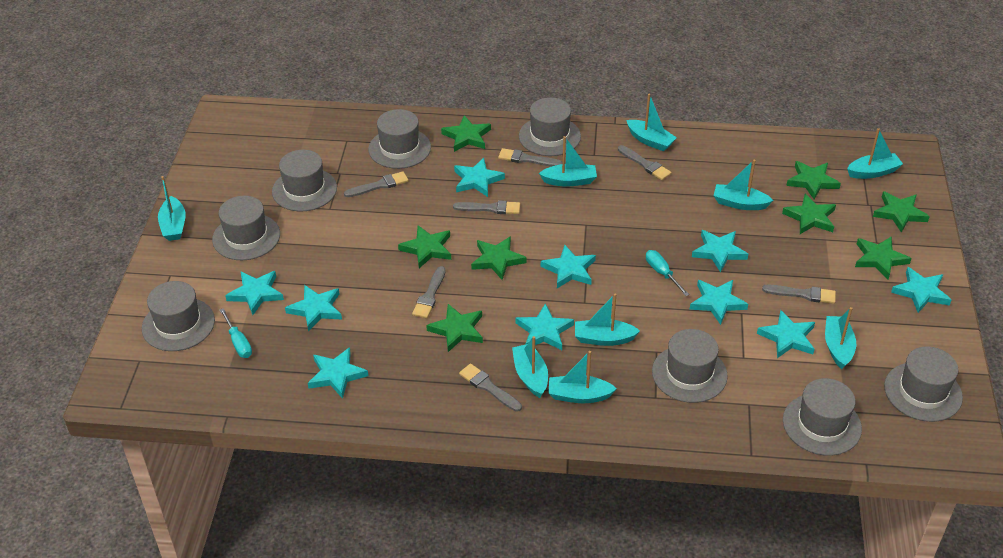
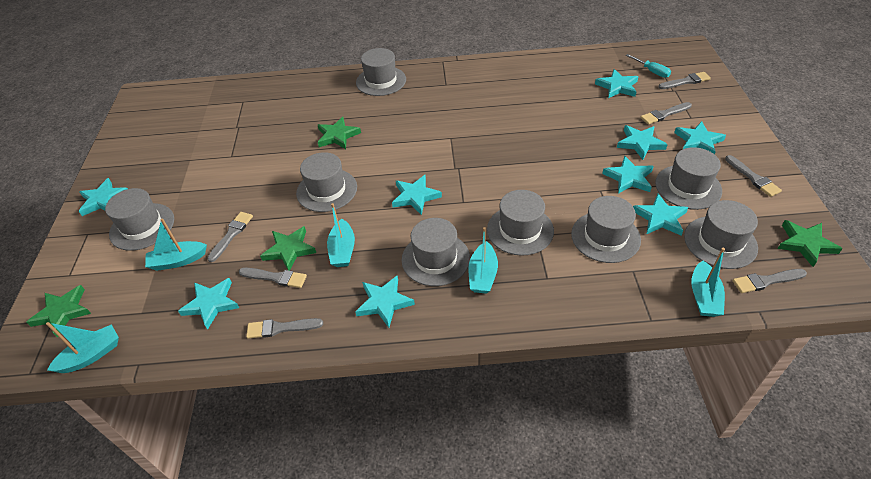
green star: [398,225,451,268] [426,304,483,352] [441,115,491,152] [471,236,527,280] [782,194,836,234] [786,161,841,200] [855,236,912,279] [873,191,930,233] = 8 -> [27,285,91,337] [260,226,316,271] [318,117,361,149] [778,220,843,267] = 4
turquoise boat: [158,176,186,241] [512,336,548,398] [539,136,597,187] [548,351,617,403] [575,294,640,346] [627,94,677,151] [714,160,774,210] [825,307,856,369] [847,128,903,179] = 9 -> [46,322,119,373] [145,218,207,271] [327,203,355,267] [468,227,498,294] [691,248,725,317] = 5
turquoise screwdriver: [220,308,252,358] [646,250,689,296] = 2 -> [626,54,671,78] = 1
turquoise star: [225,271,284,315] [285,285,342,332] [308,347,368,399] [454,158,505,197] [516,303,574,350] [541,245,596,288] [689,280,748,325] [692,230,748,273] [757,310,815,358] [891,267,951,313] = 10 -> [79,178,128,216] [178,278,239,330] [355,276,415,328] [392,175,442,215] [595,69,639,98] [602,155,654,194] [617,125,668,160] [633,193,689,236] [674,121,726,154] = 9

